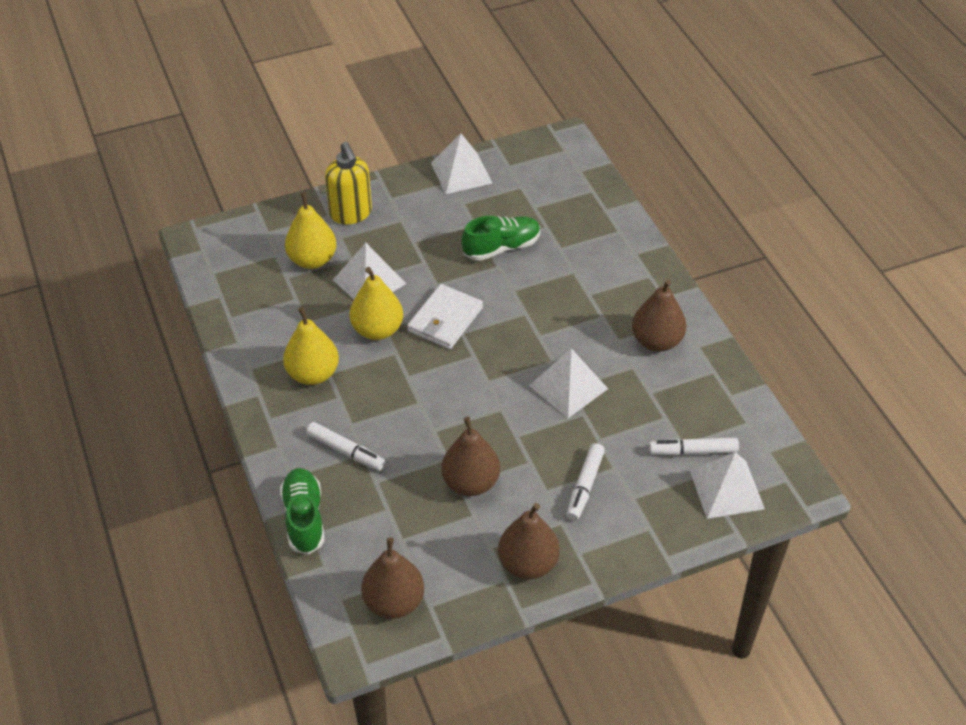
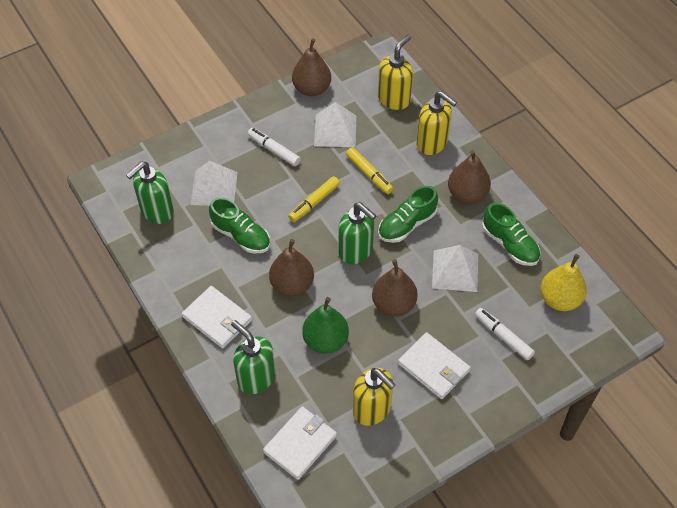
green pear: none = 0 -> [302,297,349,354] = 1
green shoe: [280,468,324,555] [462,216,540,261] = 2 -> [209,197,270,254] [378,186,438,243] [482,203,540,266] = 3
green soap dispenser: none = 0 -> [126,162,174,224] [231,320,275,394] [339,202,376,264] = 3
white marker: [306,422,385,471] [566,443,605,521] [649,438,739,456] = 3 -> [247,128,301,166] [475,308,535,360] = 2
white pyramid: [333,243,406,299] [431,133,492,194] [529,348,608,418] [690,452,765,519] = 4 -> [191,161,238,206] [314,102,356,147] [432,245,478,292] = 3
white wallet: [407,284,483,349] = 1 -> [182,286,252,349] [263,406,337,480] [398,332,470,399] = 3
yellow marker: none = 0 -> [288,176,340,222] [346,147,394,194] = 2
yellow pear: [283,307,339,385] [285,192,336,269] [349,267,403,340] = 3 -> [540,254,587,311] = 1
yellow soap dispenser: [325,142,372,225] = 1 -> [353,368,396,426] [378,35,413,110] [417,91,457,155] = 3

